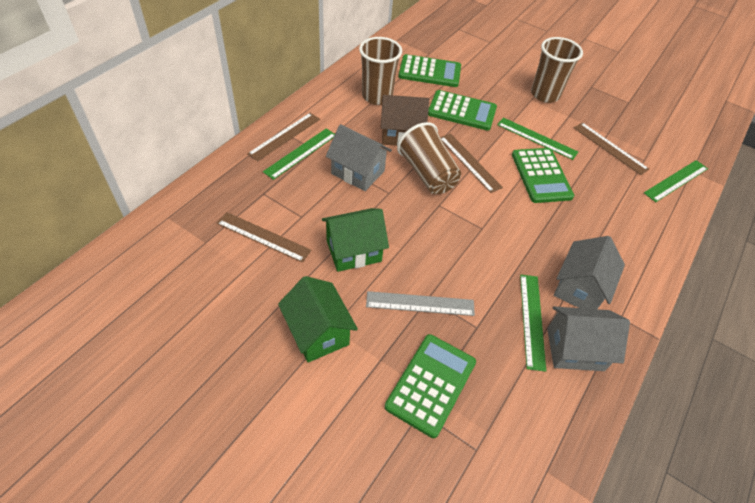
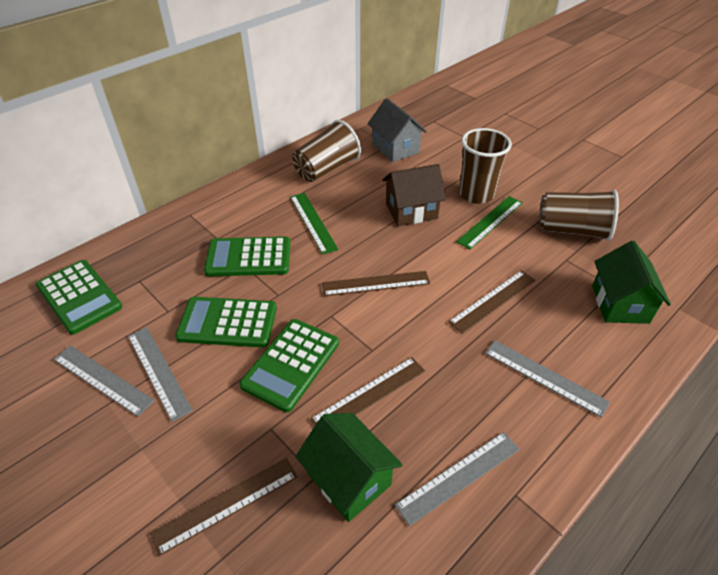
green ruler: [263,128,335,180] [497,117,578,160] [520,275,546,372] [644,160,708,202] = 4 -> [290,193,338,255] [456,196,523,249] = 2
grey house: [326,124,392,191] [547,306,630,371] [554,236,625,309] = 3 -> [367,98,427,162] = 1
grey ruler: [366,291,475,316] = 1 -> [53,345,155,417] [128,327,193,422] [395,432,520,526] [485,340,610,418] = 4

